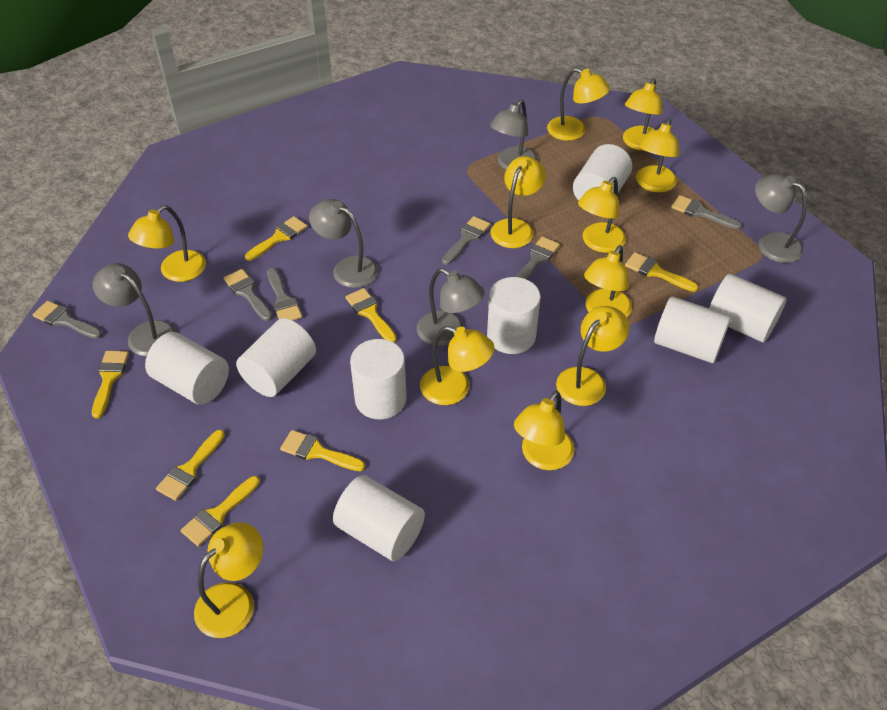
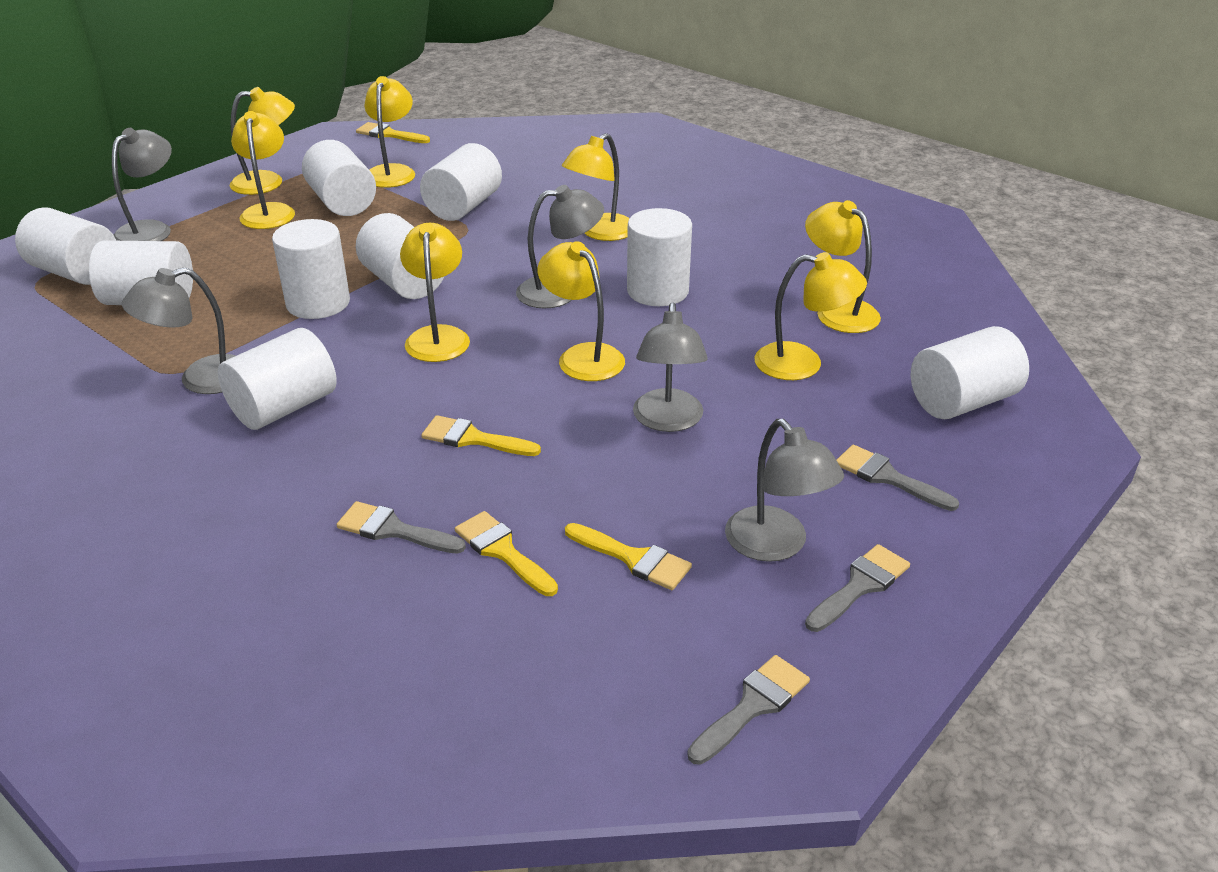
grey brush: [32,301,102,339] [224,269,272,321] [267,268,302,321] [442,216,491,265] [516,237,560,280] [671,195,742,230] = 6 -> [337,501,466,554] [687,655,810,765] [805,544,910,632] [837,445,959,511] = 4
white cylinder: [145,332,229,405] [236,318,316,397] [333,475,425,561] [350,339,407,419] [487,277,540,354] [573,144,632,201] [654,296,731,363] [709,274,786,342] = 8 -> [15,207,116,285] [89,240,193,305] [218,328,337,430] [272,219,350,319] [302,140,376,216] [356,213,444,299] [420,143,502,221] [627,208,692,306] [911,326,1029,419] = 9
yellow brush: [92,351,129,418] [156,430,225,501] [181,476,260,546] [245,216,307,261] [280,430,365,471] [346,288,397,343] [625,252,698,292] = 7 -> [356,122,430,143] [421,415,541,456] [455,511,558,596] [565,523,692,590] = 4
yellow lamp: [128,205,206,282] [194,522,263,638] [420,326,495,405] [490,156,546,248] [514,391,574,470] [547,68,610,141] [556,306,629,406] [578,177,626,253] [584,245,632,318] [623,78,663,151] [636,119,679,192] = 11 -> [230,87,295,195] [231,111,295,229] [364,76,415,188] [400,223,470,362] [538,241,625,381] [562,133,630,241] [754,252,867,380] [805,200,881,333] = 8

